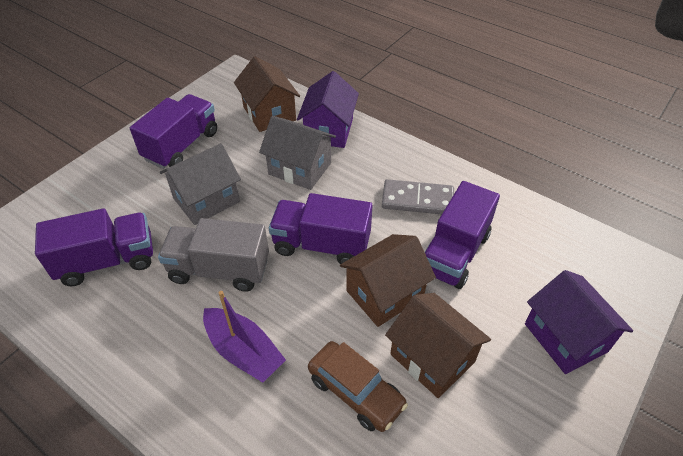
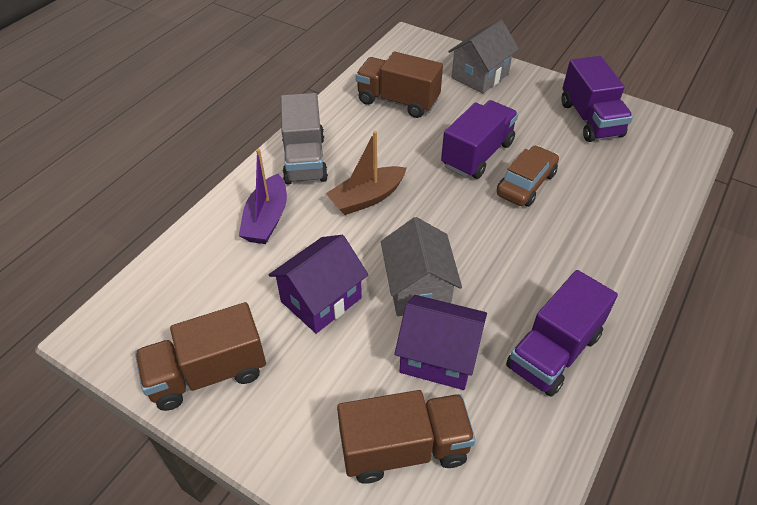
brown boat: none = 0 -> [325,131,406,215] = 1
brown house: [234,56,300,132] [340,234,436,327] [385,293,491,398] = 3 -> none = 0
brown truck: none = 0 -> [135,302,266,411] [337,390,476,484] [356,52,443,118] = 3
grey domino: [382,179,454,214] = 1 -> none = 0
purple truck: [35,208,153,286] [130,94,217,169] [269,193,373,264] [425,181,500,289] = 4 -> [441,100,518,179] [506,270,618,397] [562,56,633,142] = 3

